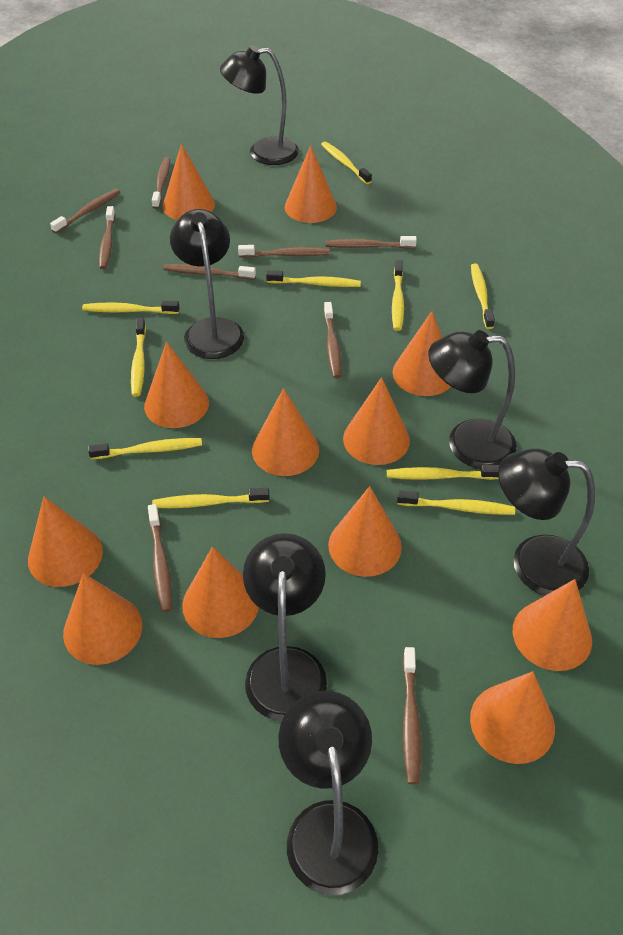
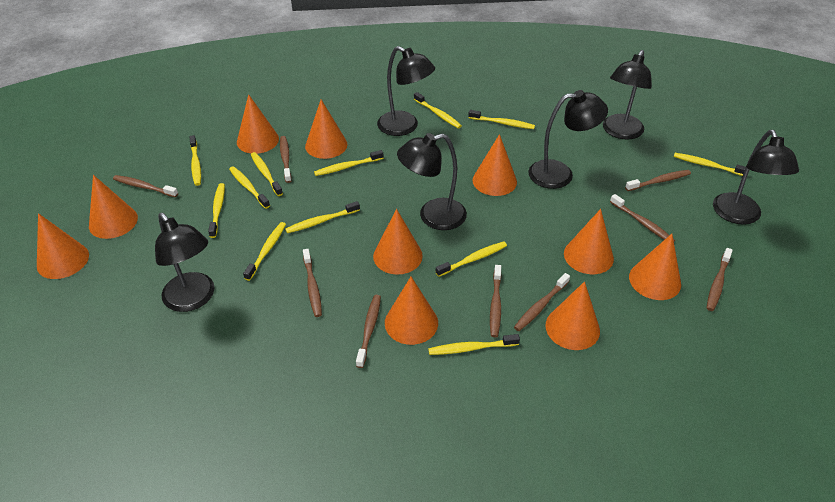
orange cone: [28,496,103,587] [63,573,142,665] [144,342,209,428] [163,144,215,220] [182,546,259,638] [252,388,319,476] [285,145,337,223] [328,486,402,577] [343,377,410,465] [392,311,451,396] [470,671,555,764] [513,579,592,671] = 12 -> [37,213,89,279] [89,175,138,239] [237,94,279,154] [305,99,347,159] [373,209,423,275] [385,277,438,345] [473,134,517,196] [545,281,600,350] [564,209,614,274] [629,234,681,300] = 10
yellow toothbrush: [82,301,180,314] [88,438,202,459] [131,318,146,397] [152,488,270,508] [266,270,361,287] [321,142,372,184] [387,465,499,480] [392,260,404,331] [397,490,515,515] [471,263,495,329] = 10 -> [189,135,201,186] [208,183,225,238] [229,166,270,209] [243,222,286,281] [251,152,283,196] [285,201,360,233] [314,150,383,176] [414,92,462,129] [428,334,520,355] [436,241,507,277] [468,110,535,129] [674,153,746,176] = 12

